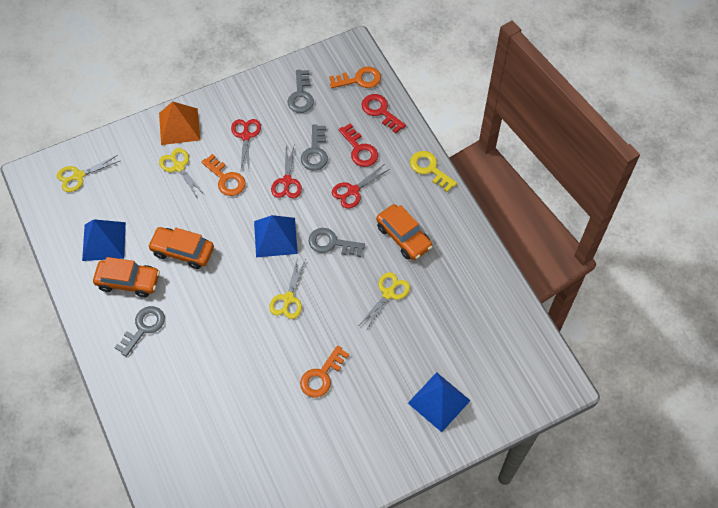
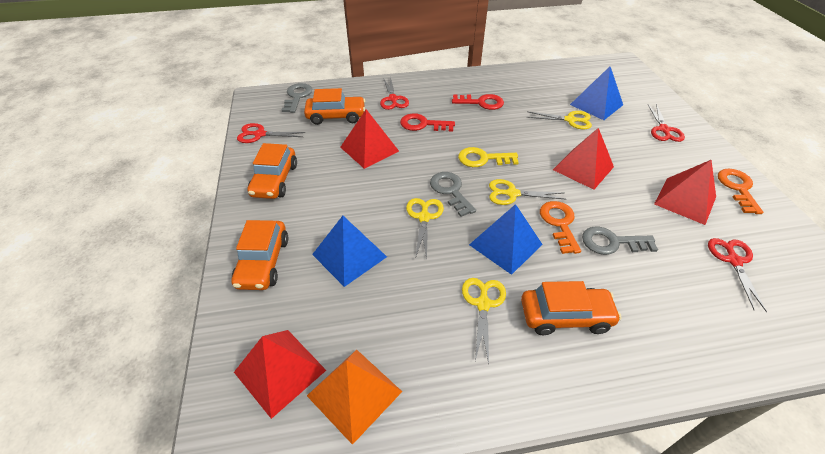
grey key: [114,306,165,357] [288,70,314,113] [301,125,328,171] [309,228,365,257] = 4 -> [282,83,312,113] [430,172,476,217] [582,227,658,255] = 3
orange car: [93,257,160,297] [148,227,214,269] [376,204,433,260] = 3 -> [231,220,288,290] [247,143,297,199] [304,88,365,125] [521,281,621,335] = 4
orange key: [201,154,246,196] [300,345,349,398] [329,67,381,88] = 3 -> [540,201,581,254] [718,168,763,214] = 2
red pyramid: none = 0 -> [234,330,326,419] [340,109,399,169] [553,128,614,190] [654,160,716,225] = 4
red scissors: [231,119,261,169] [271,146,302,198] [332,165,390,209] = 3 -> [237,123,305,143] [380,76,409,110] [648,104,685,142] [708,238,767,312] = 4

